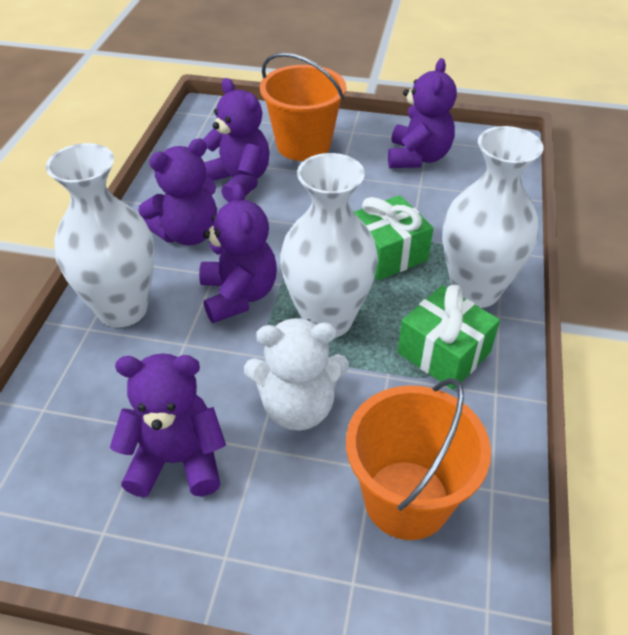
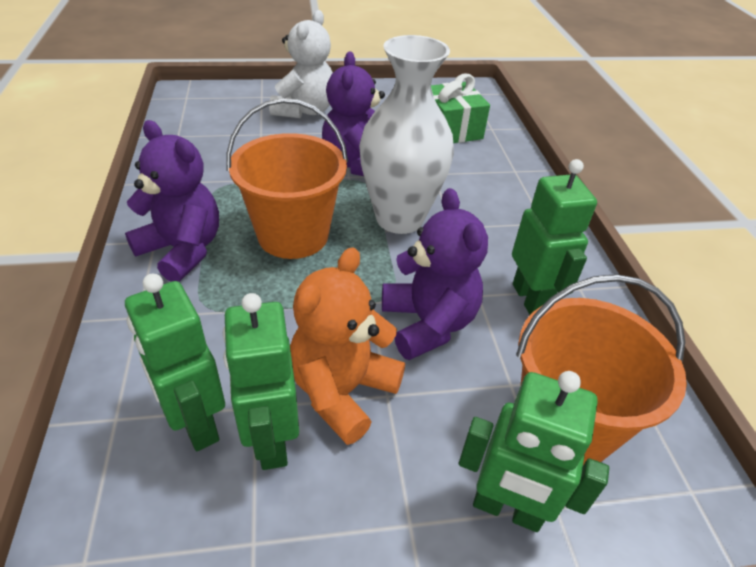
green gift: [354,195,433,281] [398,284,500,390] = 2 -> [431,73,490,143] = 1
green robot: none = 0 -> [125,274,225,451] [222,293,299,470] [459,371,609,532] [512,159,597,315] = 4
orange teddy bear: none = 0 -> [290,247,405,445] = 1
purple teddy bear: [110,353,226,497] [138,138,217,245] [199,183,277,323] [202,78,270,202] [388,58,457,168] = 5 -> [125,120,219,282] [322,52,385,176] [382,188,488,360] = 3
white vase: [46,143,155,328] [280,153,378,337] [443,126,543,308] = 3 -> [359,35,454,234] = 1

